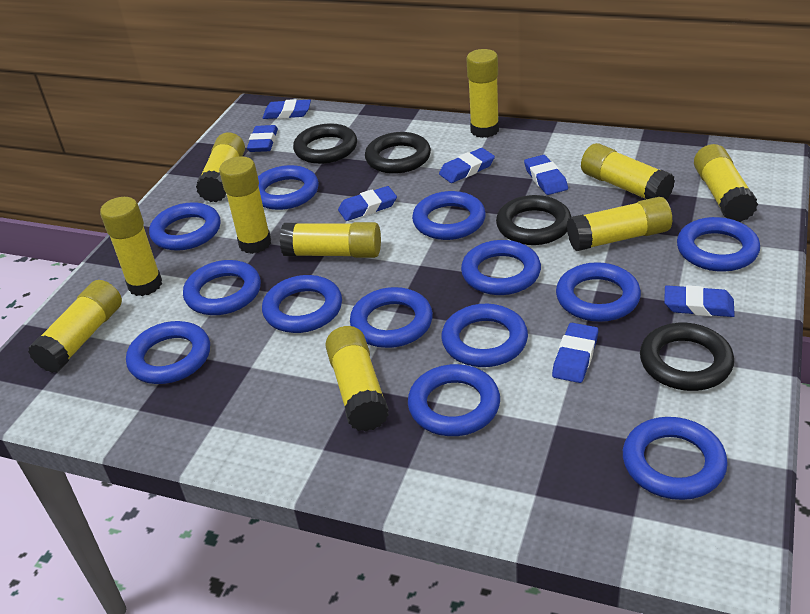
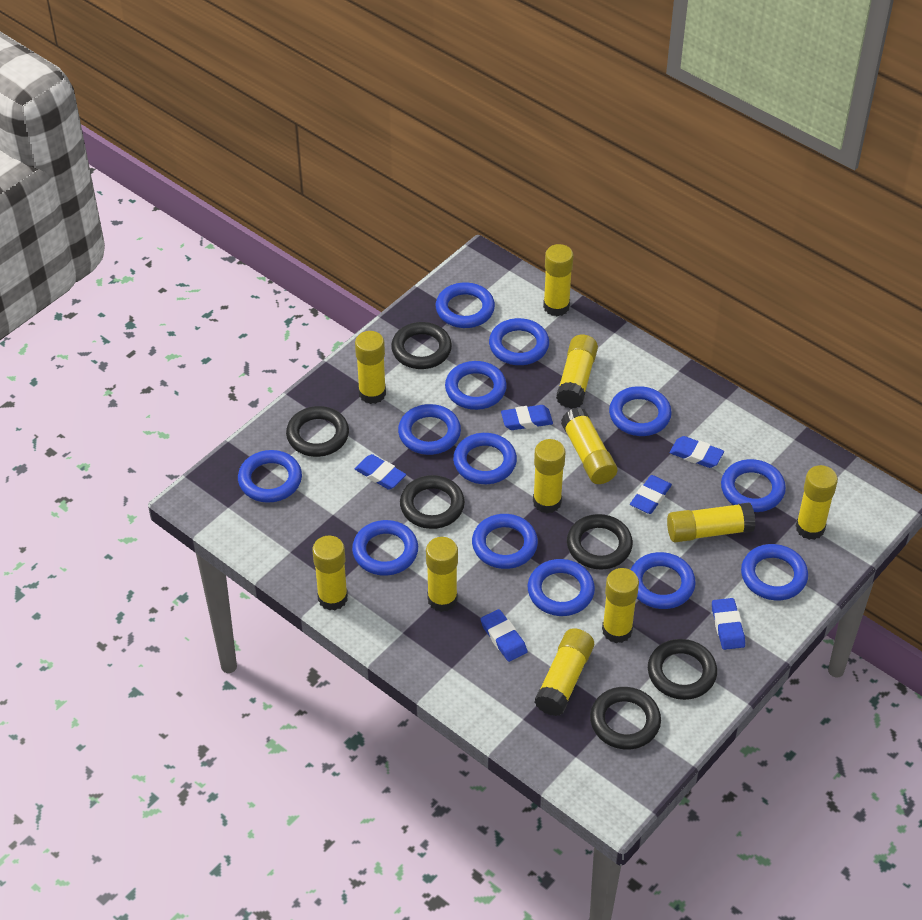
black ring: [293,123,357,164] [365,132,431,174] [496,195,571,245] [640,323,734,391] = 4 -> [286,406,349,457] [391,322,452,369] [400,475,465,529] [567,514,633,570] [590,687,661,750] [648,639,717,700] = 6
blue eraser: [247,125,278,152] [263,99,311,119] [338,186,397,221] [439,148,495,183] [524,155,568,195] [552,323,598,383] [664,285,735,317] = 7 -> [355,454,406,490] [480,609,528,662] [501,405,553,430] [630,475,672,514] [670,436,724,468] [712,598,745,650] = 6
yellow glue stick: [28,280,122,373] [100,197,162,296] [196,132,245,202] [219,156,271,254] [280,222,381,258] [325,326,389,432] [466,49,499,138] [567,197,672,251] [581,143,675,200] [694,144,758,222] = 10 -> [312,536,348,610] [355,331,386,404] [426,537,458,612] [533,439,565,513] [534,628,594,716] [543,244,573,316] [556,335,598,409] [561,408,617,484] [602,568,639,643] [667,503,755,542] [796,465,838,540] = 11

